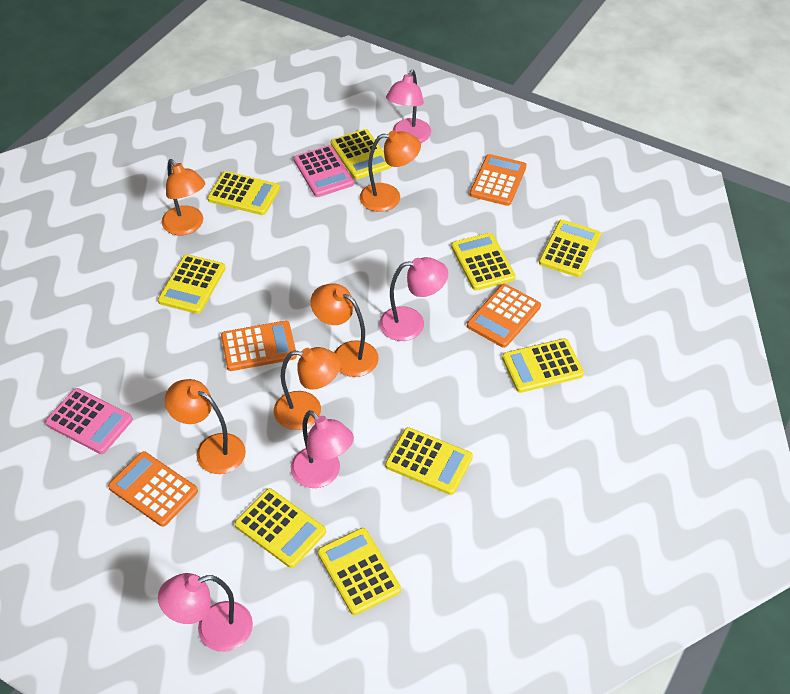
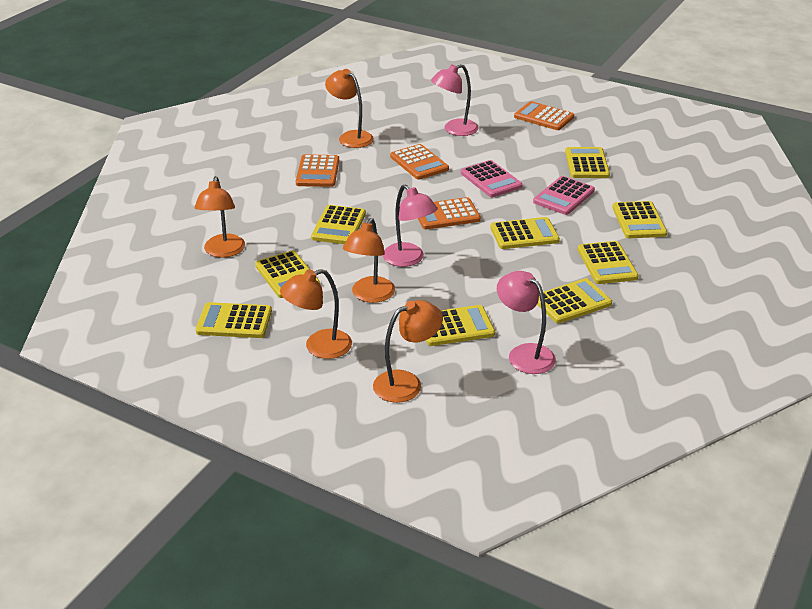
pink lamp: [158,573,253,652] [291,410,354,488] [379,257,448,341] [386,70,431,143] = 4 -> [383,184,438,267] [431,64,479,136] [497,271,556,374] = 3

